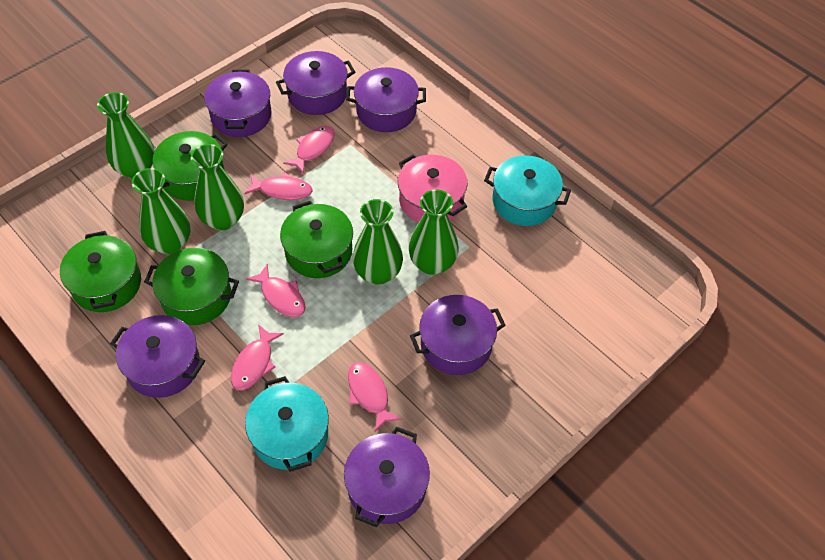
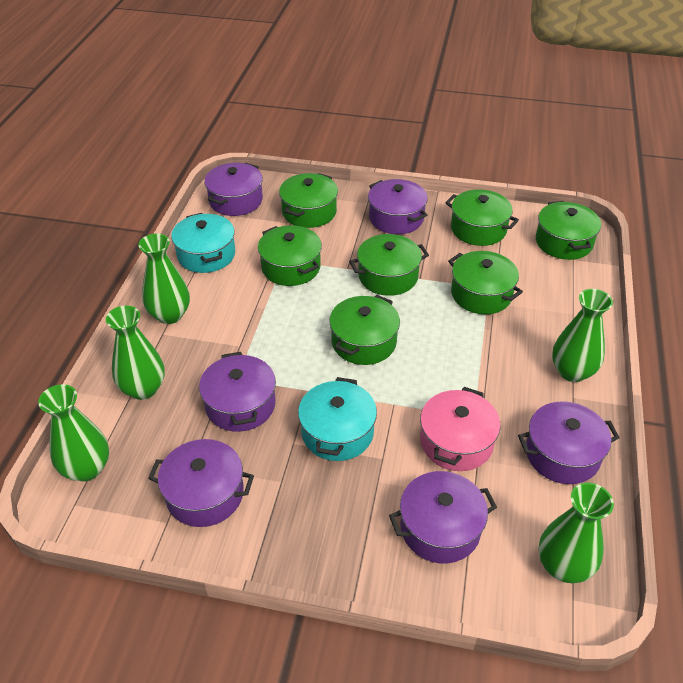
green pot: [60,231,141,312] [144,248,239,325] [153,131,228,201] [280,201,353,278] = 4 -> [258,225,322,286] [279,173,338,228] [329,295,400,365] [349,234,429,296] [445,189,519,246] [448,251,523,314] [536,201,601,260] = 7
pink fish: [231,324,284,390] [244,172,313,200] [246,264,305,317] [283,126,335,174] [348,362,402,432] = 5 -> none = 0

